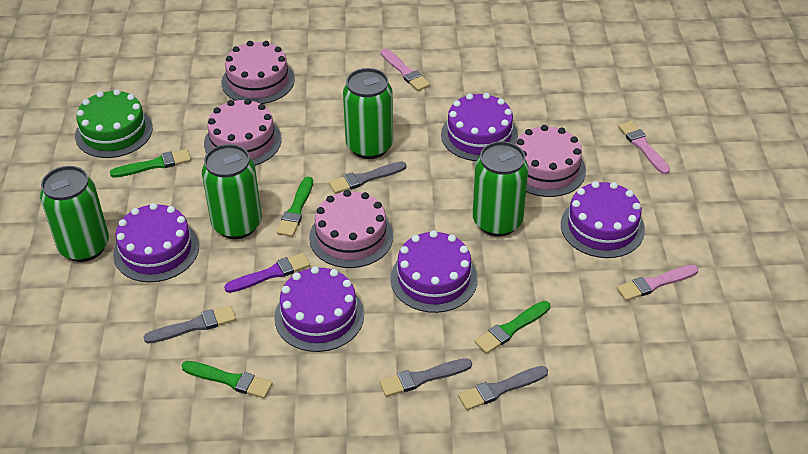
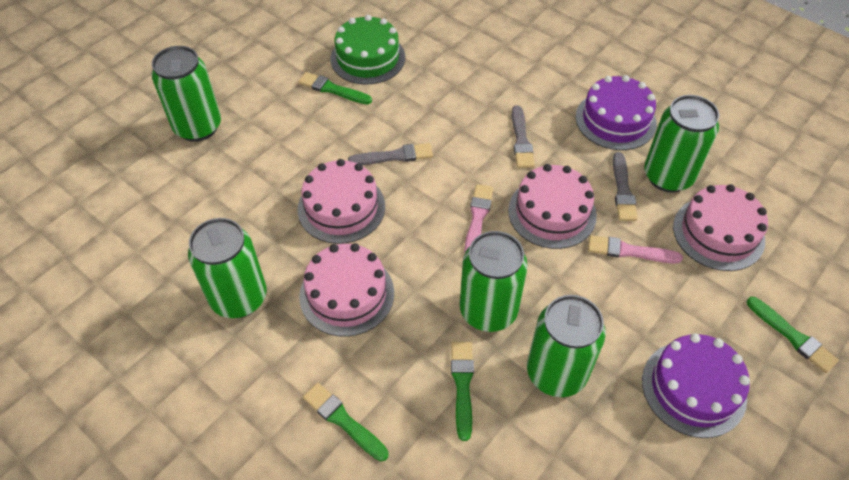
green can: [40,166,109,262] [202,144,262,239] [343,68,393,159] [473,141,529,237] = 4 -> [152,46,221,142] [188,218,266,318] [460,231,528,332] [527,295,606,397] [644,95,719,192] = 5
grey brush: [144,305,236,344] [329,161,406,194] [379,358,472,397] [458,366,548,410] = 4 -> [348,143,433,165] [512,105,535,168] [613,152,638,221] = 3
pink brush: [381,49,430,91] [617,265,699,301] [618,121,670,174] = 3 -> [464,184,494,254] [588,235,683,264] = 2
purple brush: [224,253,310,293] = 1 -> none = 0
purple cake: [113,203,199,282] [274,266,364,352] [390,230,478,313] [441,93,518,161] [561,181,645,258] = 5 -> [576,75,657,150] [642,333,750,438] = 2

